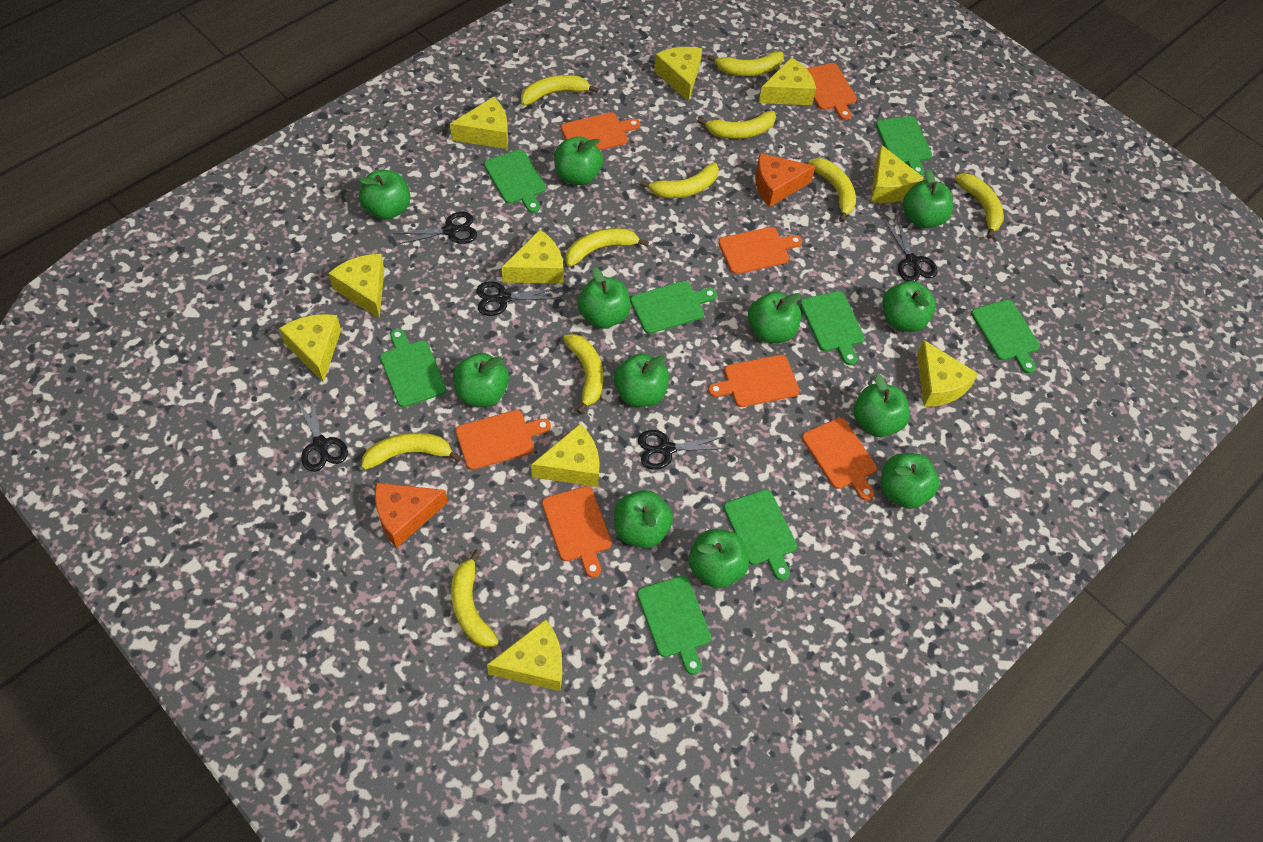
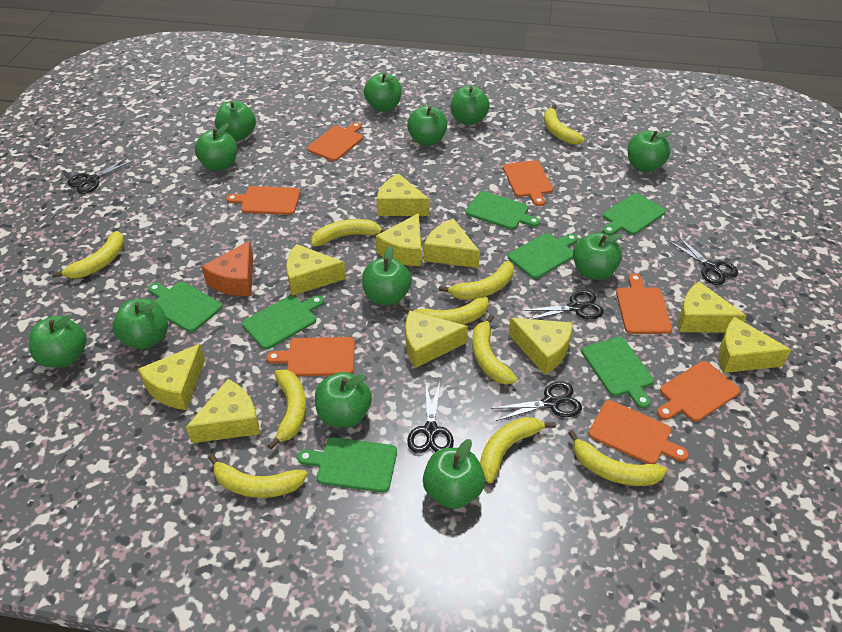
green cutting board: [380,329,446,407] [484,149,546,213] [630,281,717,334] [637,576,711,675] [724,490,797,580] [800,291,865,365] [876,116,932,176] [971,300,1040,374] = 8 -> [148,282,222,332] [242,295,324,349] [297,437,397,493] [465,191,540,230] [508,233,578,279] [582,337,654,409] [602,193,666,236] = 7
orange cheese: [375,483,448,548] [755,153,816,207] = 2 -> [202,241,253,296] = 1

